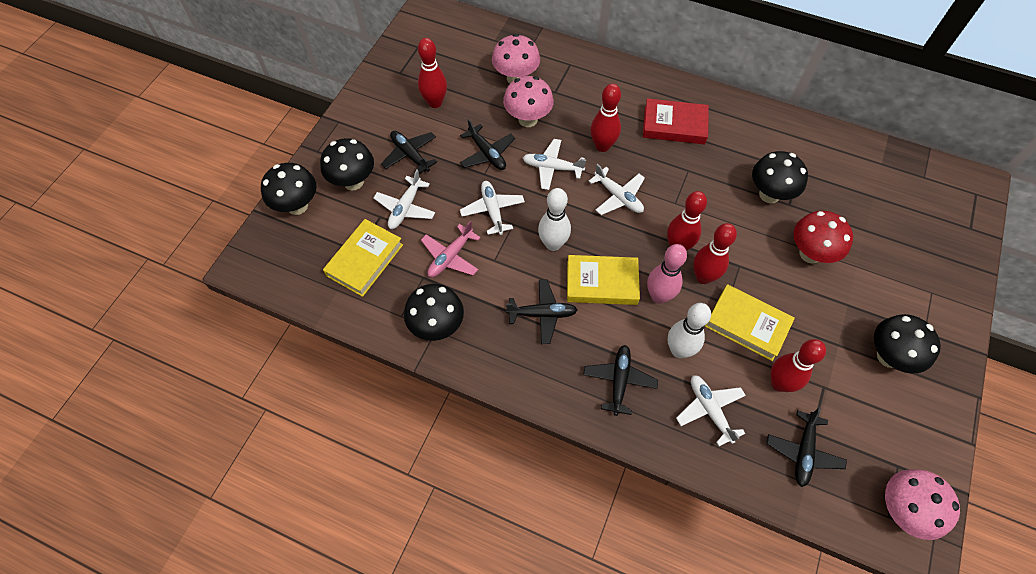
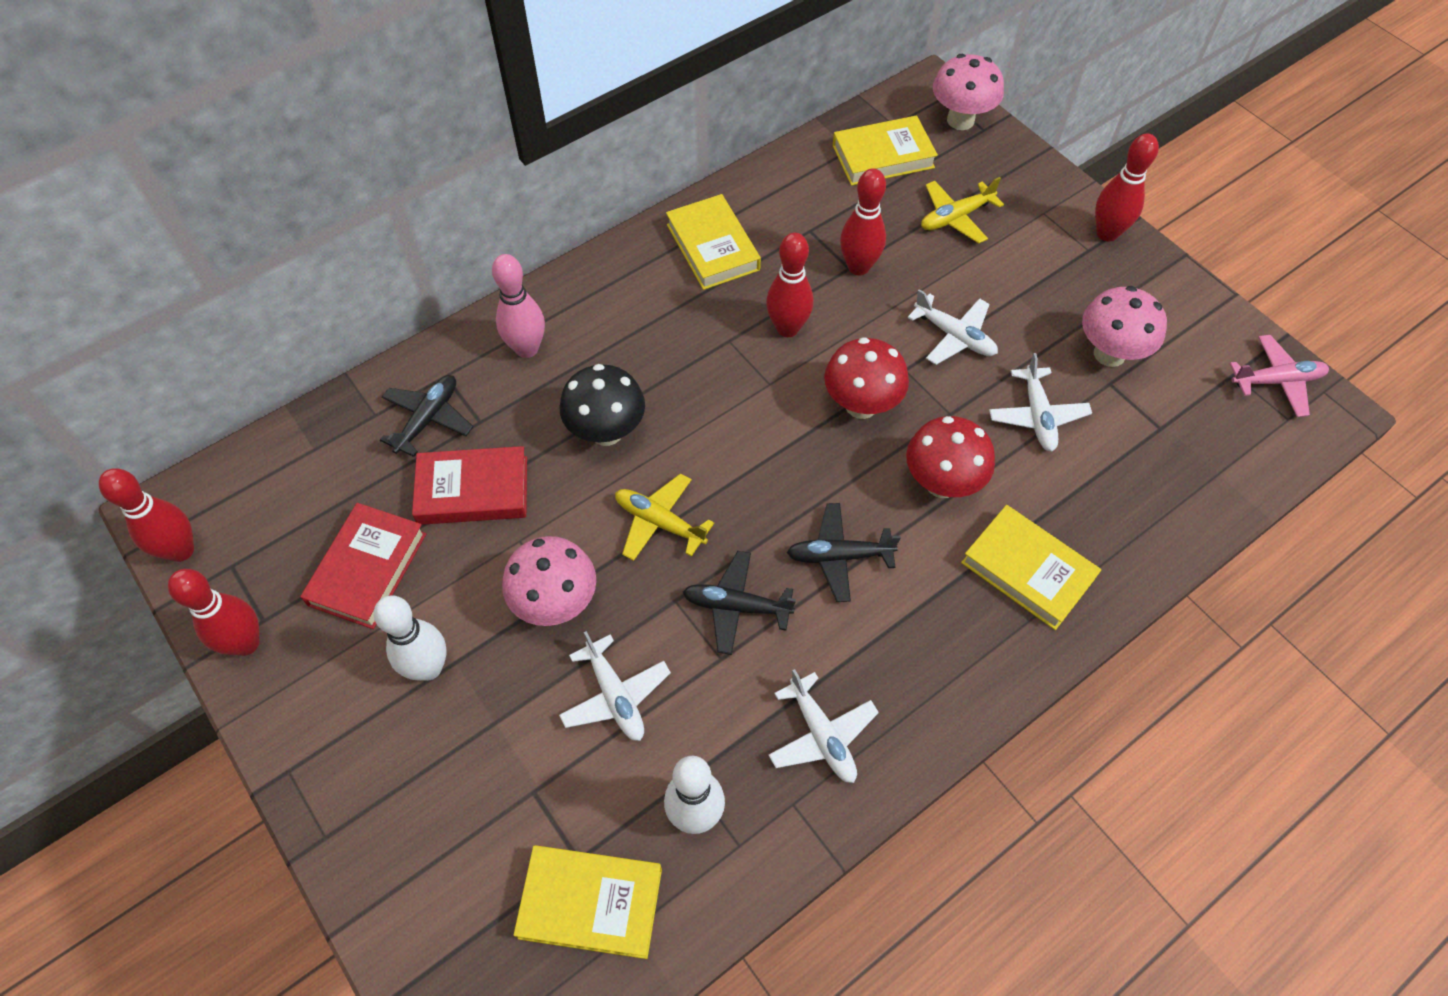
black mushroom: [261,163,317,215] [320,138,374,191] [404,284,464,341] [752,151,808,203] [874,314,941,374] = 5 -> [560,364,645,446] = 1
black plane: [381,131,437,174] [460,119,515,170] [506,280,577,344] [583,345,658,416] [766,407,847,487] = 5 -> [380,375,473,457] [683,551,796,655] [787,503,901,602] = 3
red book: [643,98,709,144] = 1 -> [300,503,426,629] [412,446,527,525] = 2
red mushroom: [794,211,853,263] = 1 -> [824,337,909,419] [906,416,995,498] = 2
white plane: [373,169,435,229] [460,181,525,235] [523,139,586,190] [588,164,645,215] [676,375,746,446] = 5 -> [559,631,671,741] [769,669,879,783] [908,289,998,365] [989,353,1092,451] = 4
yellow book: [323,219,403,297] [567,255,640,305] [705,284,795,361] = 3 -> [513,845,662,959] [666,194,761,290] [832,116,938,186] [961,505,1101,630] = 4
yellow plane: none = 0 -> [615,473,714,561] [921,177,1004,244] = 2

